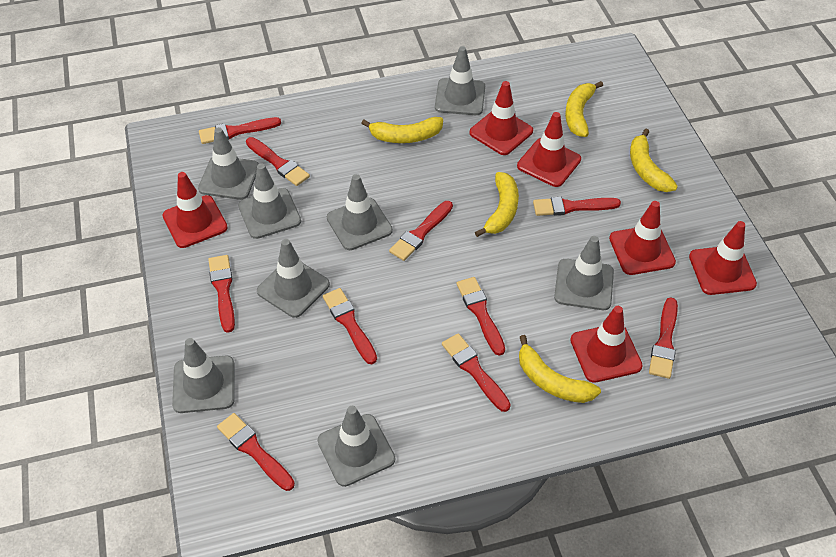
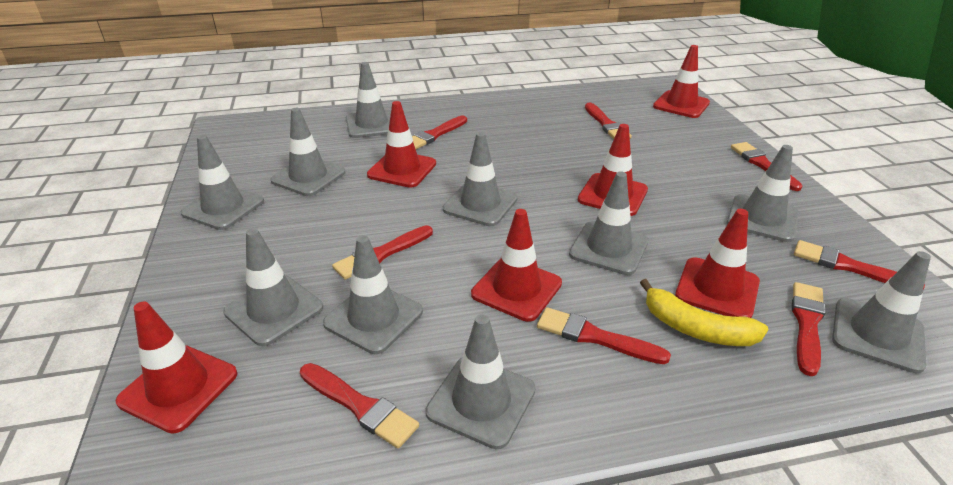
grey traffic cone: [172,338,235,413] [198,127,259,200] [238,163,301,239] [257,239,330,318] [318,406,395,487] [327,174,393,250] [435,46,485,115] [554,236,614,310] = 8 -> [181,135,264,230] [223,228,323,346] [270,108,345,196] [323,235,423,354] [346,62,391,138] [426,314,536,449] [443,132,517,226] [569,171,648,275] [727,145,799,242] [832,251,931,373] = 10
red brush: [199,117,281,144] [208,255,235,333] [217,413,295,491] [246,137,310,186] [323,288,377,364] [389,201,453,261] [442,333,511,412] [456,277,505,356] [533,197,621,216] [649,297,678,379] = 10 -> [300,363,419,449] [332,226,433,280] [412,116,467,149] [537,307,671,364] [585,103,632,139] [731,142,803,191] [792,282,826,376] [794,240,925,289] = 8
yellow banana: [361,117,443,143] [475,172,519,237] [519,335,601,403] [565,81,603,137] [630,129,678,192] = 5 -> [640,279,769,346] = 1

